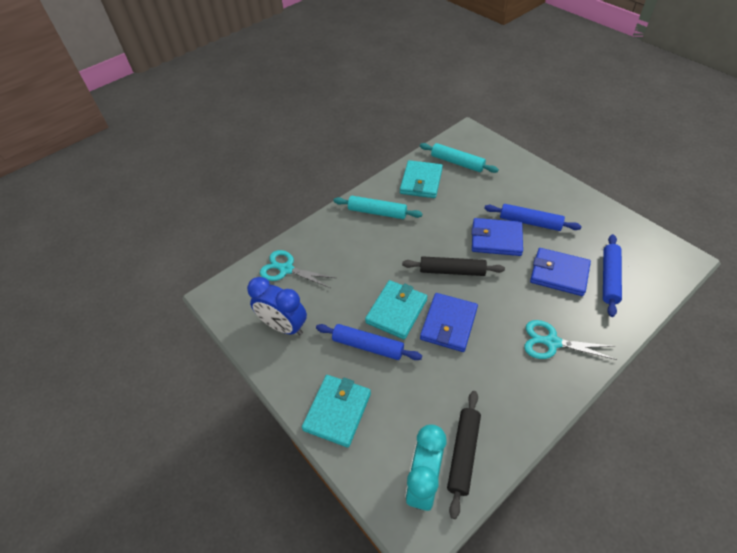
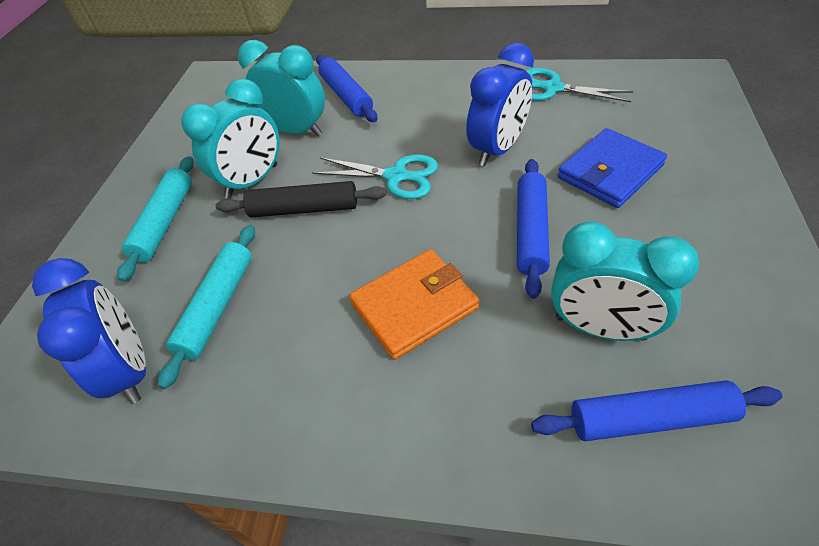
black rolling pin: [402,256,505,276] [447,391,481,519] = 2 -> [216,181,386,218] = 1
blue clock: [247,277,307,335] = 1 -> [32,258,146,404] [466,43,534,166] = 2
blue wallet: [420,293,478,352] [472,218,523,256] [530,248,591,296] = 3 -> [557,128,667,208] = 1
orange wallet: none = 0 -> [349,249,479,360] = 1
turquoise clock: [405,424,447,511] = 1 -> [181,78,280,198] [238,40,325,136] [551,221,699,341] = 3
turquoise wallet: [302,375,371,448] [365,280,427,340] [400,160,443,198] = 3 -> none = 0

